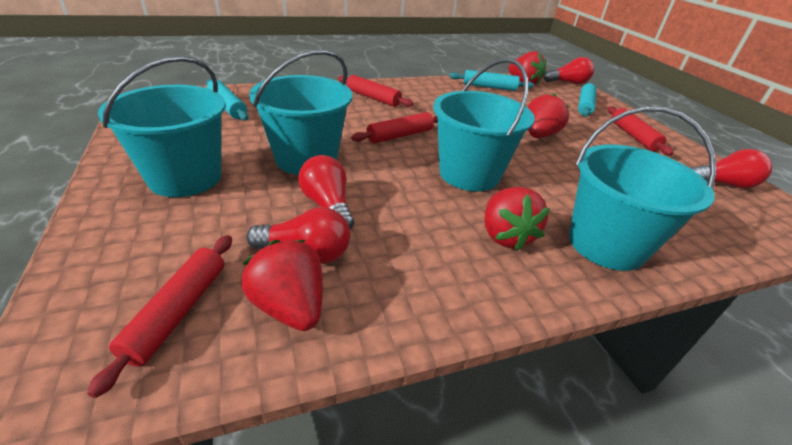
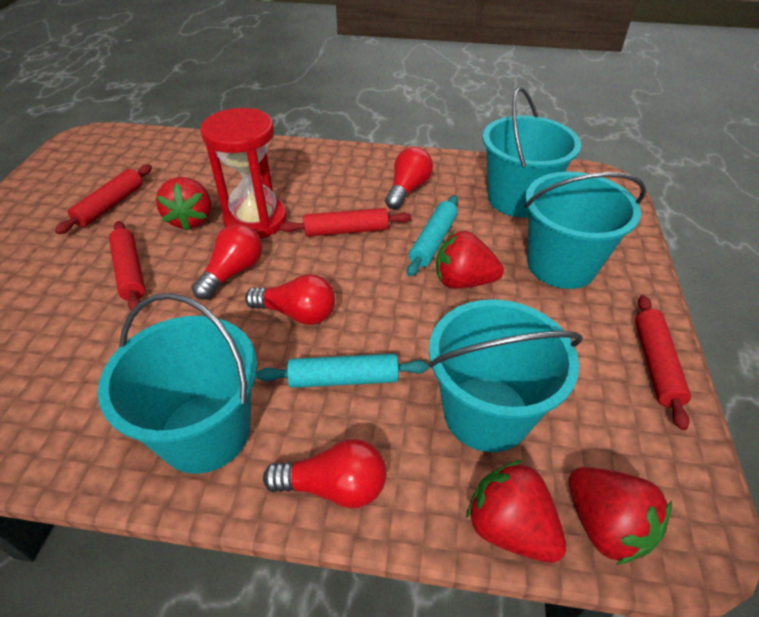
red hourglass: none = 0 -> [200,108,287,238] = 1
turquoise rolling pin: [206,79,249,121] [449,70,534,91] [578,83,596,117] = 3 -> [257,354,429,388] [407,195,458,277] = 2

